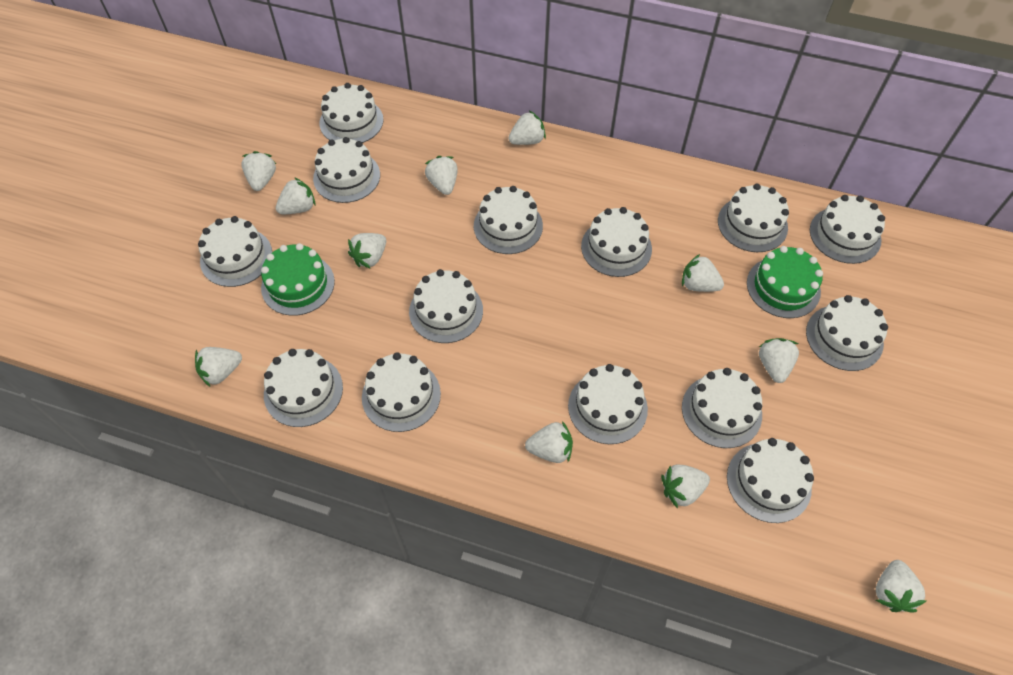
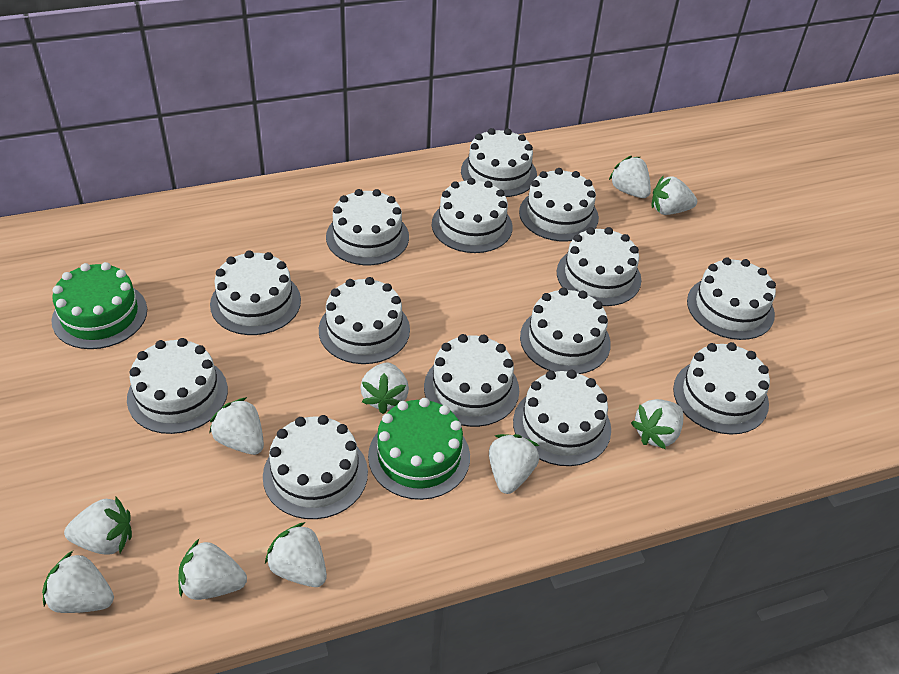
white strawberry: [195,347,242,386] [241,151,276,191] [276,177,316,214] [348,233,386,269] [425,156,458,195] [509,111,546,145] [525,421,573,463] [661,465,710,509] [682,254,724,292] [759,338,799,383] [876,560,926,612] = 11 -> [42,551,114,613] [64,497,132,555] [178,539,247,600] [209,397,264,455] [265,522,327,587] [360,363,409,414] [489,434,539,494] [609,156,651,198] [631,399,683,449] [652,175,697,215] = 10

